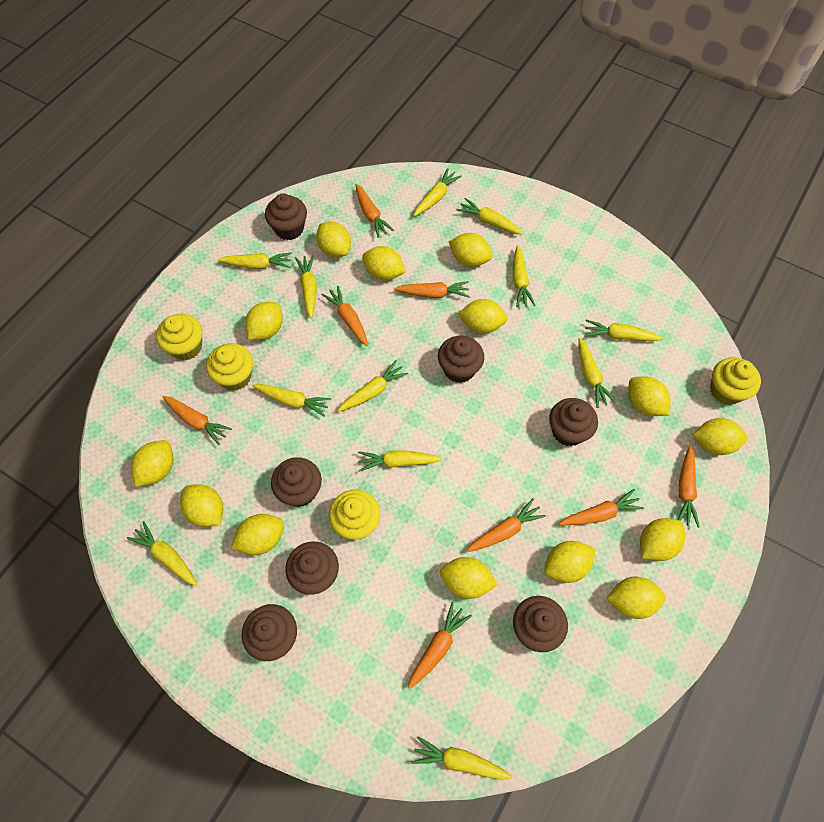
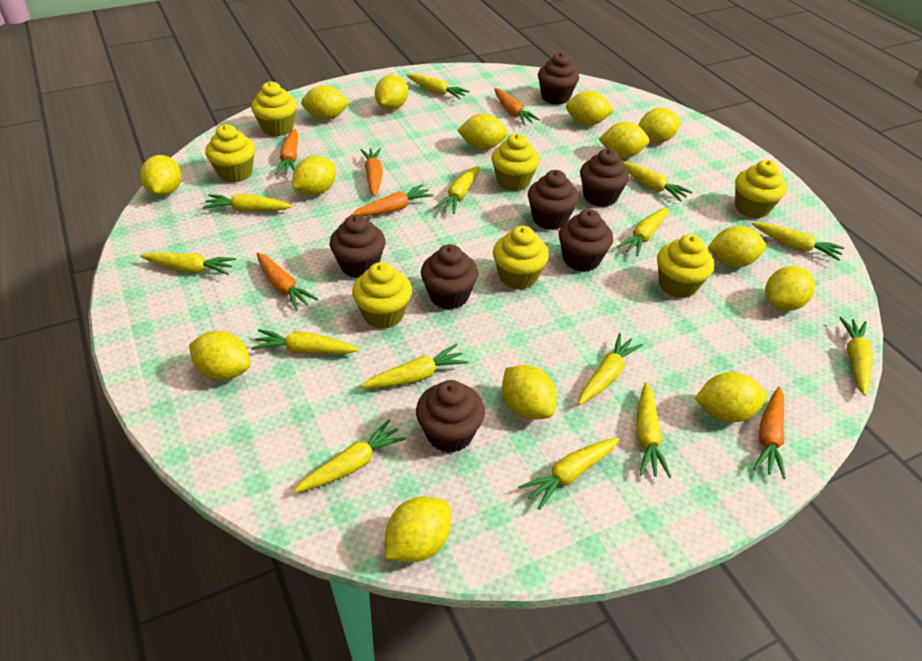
orange carrot: [162,396,232,445] [322,286,368,346] [356,184,394,238] [394,281,470,298] [408,602,472,689] [466,498,546,552] [559,489,644,525] [678,446,700,528] = 8 -> [257,253,318,311] [275,129,298,174] [351,184,434,216] [360,148,383,197] [494,88,540,125] [753,387,786,479] = 6
yellow carrot: [127,521,197,586] [218,252,292,269] [253,384,331,416] [295,255,317,318] [338,360,408,412] [358,450,442,472] [411,736,512,780] [414,168,462,216] [457,198,523,235] [513,245,536,307] [578,338,616,408] [585,320,663,341] = 12 -> [140,252,236,275] [203,194,293,211] [251,329,359,354] [294,420,406,493] [361,344,468,388] [407,74,470,99] [434,166,479,214] [519,438,620,510] [578,333,643,405] [617,207,669,256] [623,161,692,202] [636,382,671,478] [752,222,845,261] [839,317,873,396] = 14
yellow cupcake: [156,314,203,360] [206,343,253,391] [329,490,380,540] [710,357,761,405] = 4 -> [205,124,255,183] [251,81,297,137] [352,262,412,329] [491,133,540,191] [493,226,549,290] [657,234,714,298] [735,160,787,218] = 7

